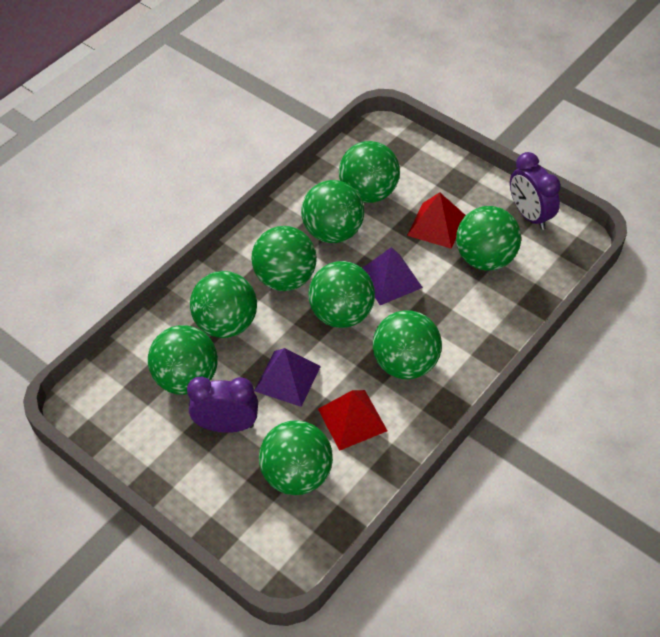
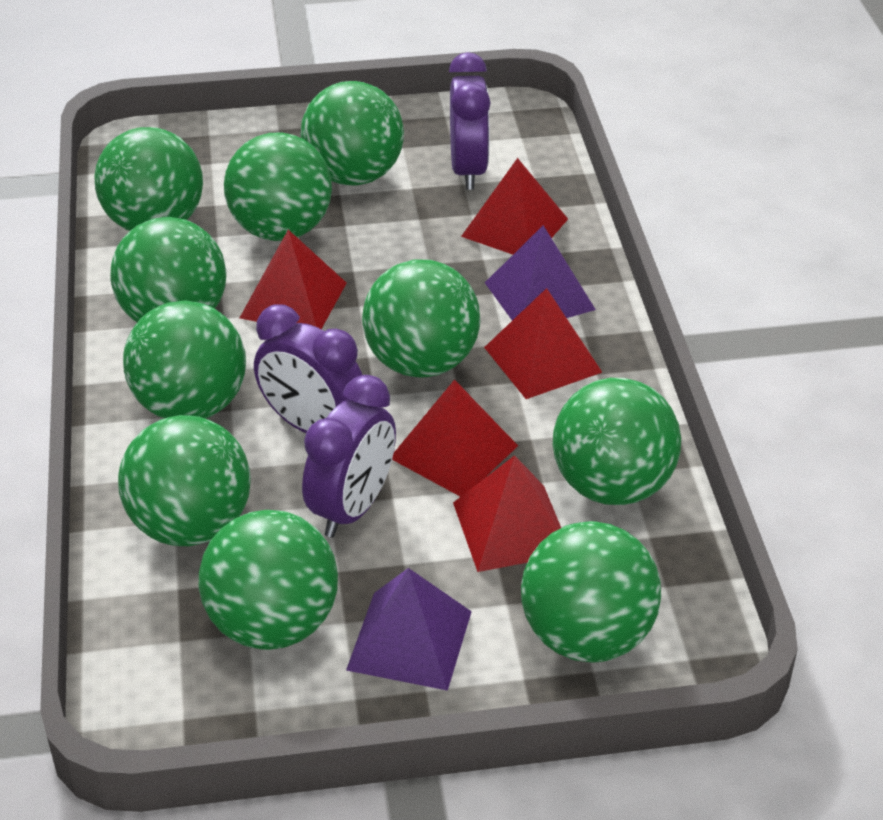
green ball: [148,325,218,395] [190,271,257,338] [251,226,317,291] [259,420,333,495] [301,180,364,243] [308,261,375,328] [339,141,400,203] [373,310,442,379] [456,206,521,271] = 9 -> [94,127,203,231] [110,217,226,322] [118,415,251,546] [123,301,246,419] [199,510,338,650] [224,132,332,241] [300,81,404,186] [362,260,480,378] [521,521,661,662] [553,378,681,505] = 10
purple clock: [187,376,258,433] [510,152,561,230] = 2 -> [254,304,362,433] [302,375,396,538] [449,52,491,190] = 3
red pyramid: [318,390,387,451] [407,192,466,249] = 2 -> [240,230,347,329] [392,379,518,497] [453,455,561,572] [461,158,568,255] [484,288,602,399] = 5

